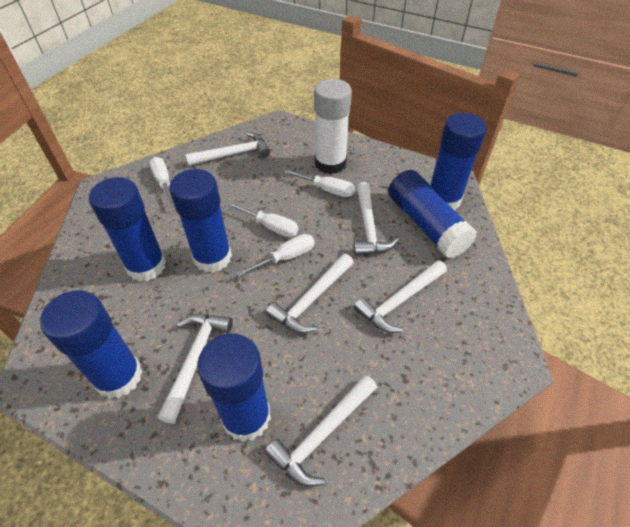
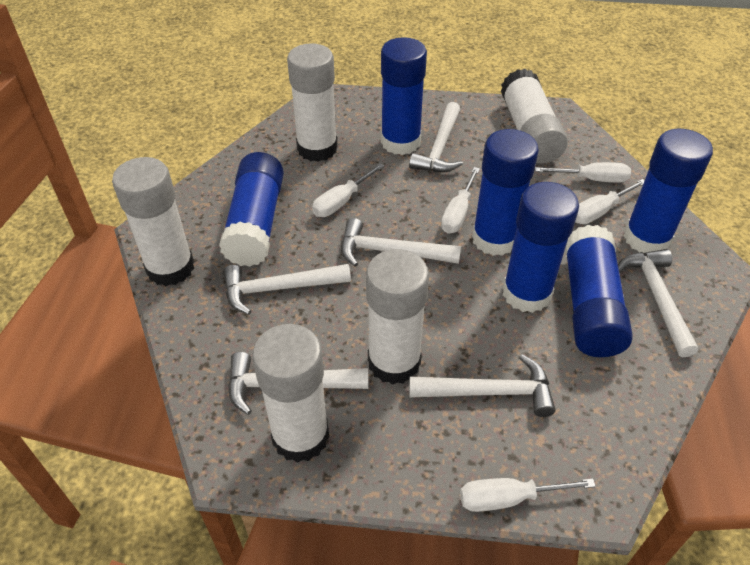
white glue stick: [314,79,352,174] = 1 -> [112,157,194,286] [252,324,329,463] [287,43,338,162] [366,249,429,385] [501,69,568,164] = 5
white screwdriver: [149,157,175,207] [227,202,298,237] [237,234,315,277] [284,170,355,197] = 4 -> [312,163,384,217] [441,167,480,234] [460,478,596,512] [535,162,631,182] [575,179,645,224] = 5

